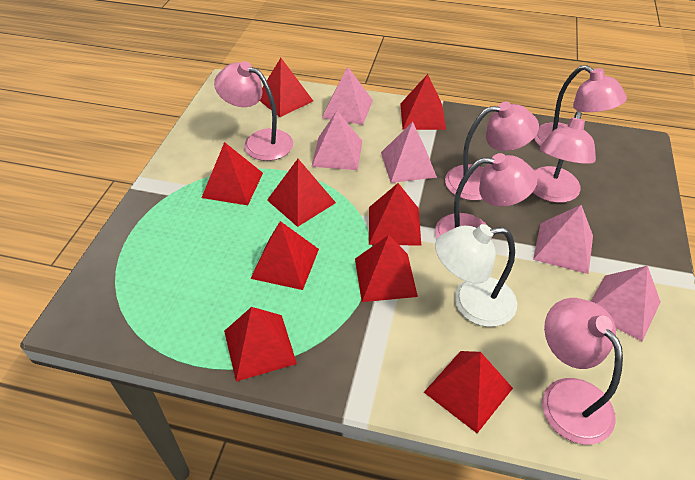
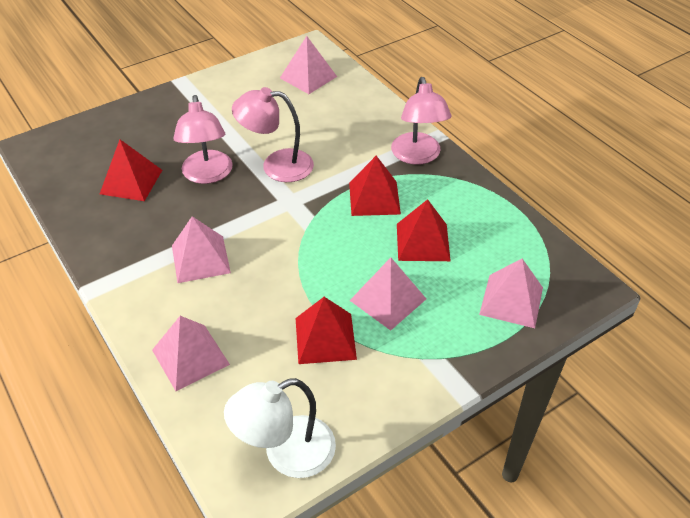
pink lamp: [214,61,293,161] [435,153,537,239] [445,102,539,201] [533,111,596,203] [534,65,627,146] [542,298,623,444] = 6 -> [173,95,233,184] [232,87,314,182] [391,77,451,165] = 3
red pyramid: [202,142,263,205] [224,307,297,382] [250,221,319,290] [260,58,313,117] [267,159,336,227] [355,235,418,302] [369,183,421,246] [400,74,446,130] [424,351,513,433] = 9 -> [100,140,162,201] [296,297,357,364] [349,156,401,216] [397,199,451,261] = 4

